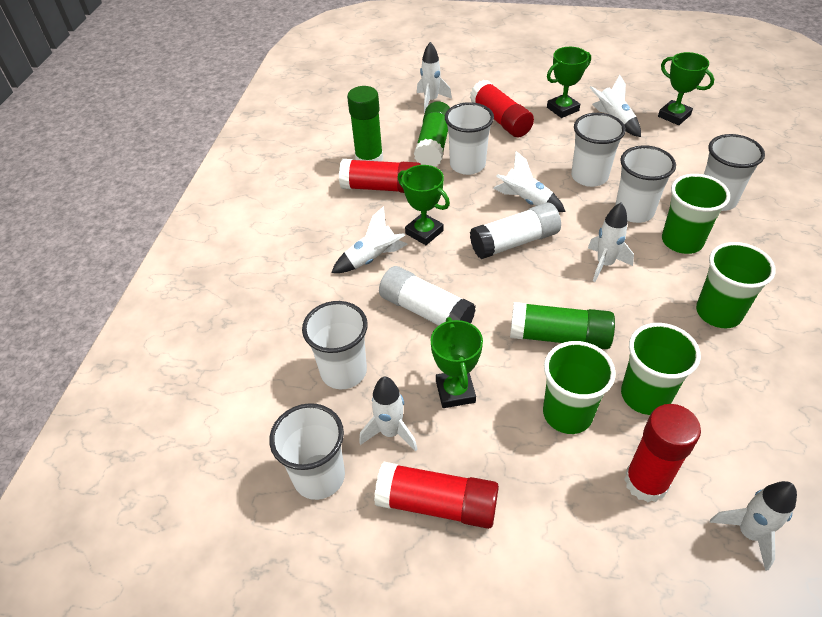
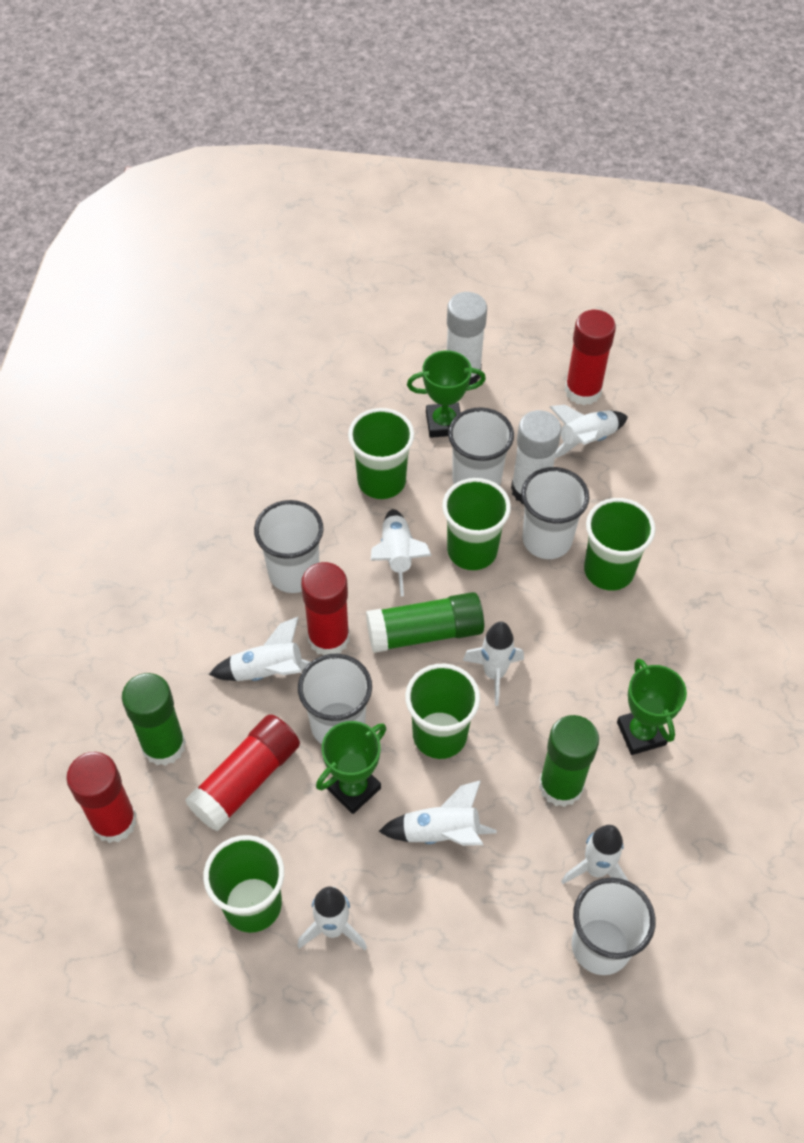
green cup: [543,341,616,434] [621,323,701,415] [662,174,730,254] [696,242,776,328] = 4 -> [203,835,284,933] [348,408,414,499] [405,664,480,759] [442,478,511,570] [584,498,655,591] = 5
green trophy: [398,165,450,245] [431,317,483,408] [547,47,591,118] [658,52,714,125] = 4 -> [316,721,386,814] [407,350,486,438] [617,659,687,755] = 3
white cup: [269,403,345,500] [302,301,368,389] [445,102,494,175] [571,113,626,187] [615,145,676,223] [704,134,765,211] = 6 -> [254,500,324,593] [298,654,372,744] [448,407,514,486] [521,467,590,559] [572,877,656,975] = 5

